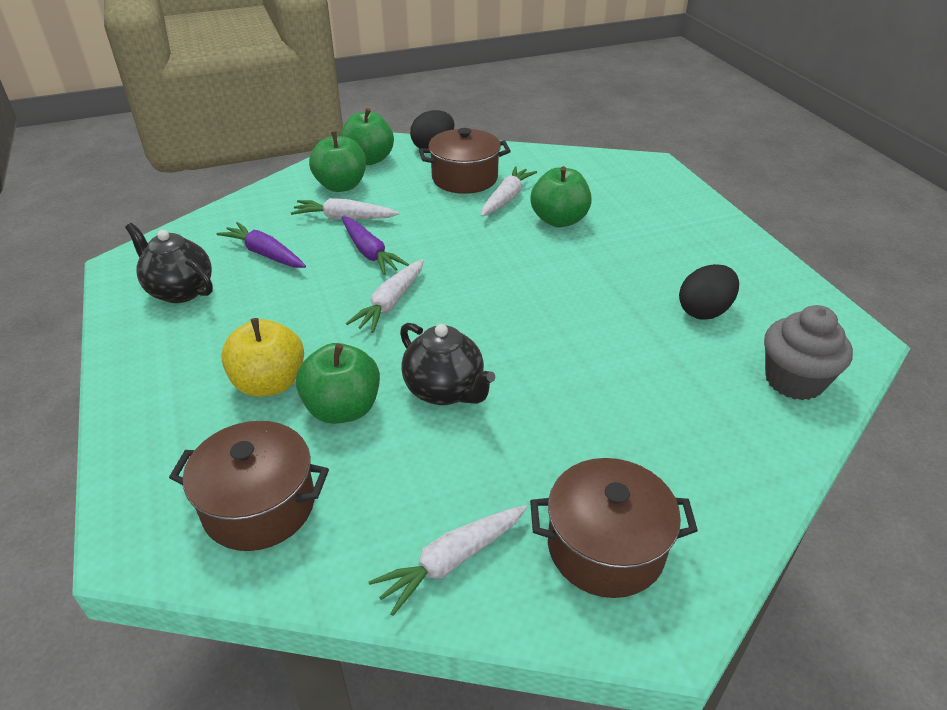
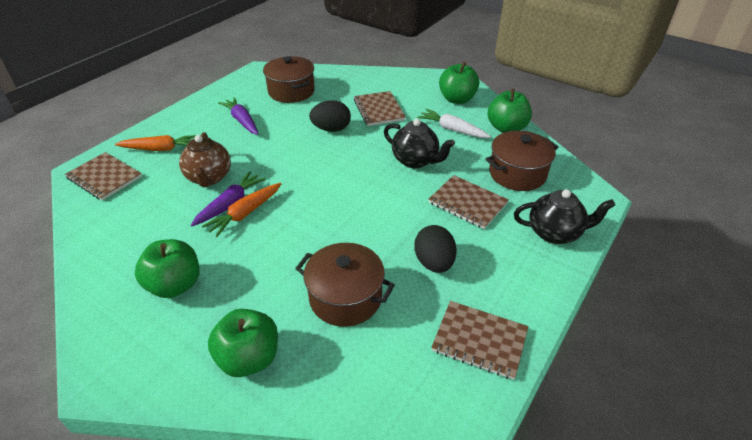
brown notebook: none = 0 -> [65,152,142,200] [354,91,406,126] [428,175,509,229] [431,301,528,380] = 4
brown teapot: none = 0 -> [179,132,231,188] = 1
grey cupcake: [764,305,853,400] = 1 -> none = 0
orange carrot: none = 0 -> [115,135,196,151] [202,183,281,237] = 2
white carrot: [291,198,400,219] [346,259,424,333] [369,505,527,616] [481,166,537,217] = 4 -> [417,109,491,138] = 1
yellow apple: [221,318,304,397] = 1 -> none = 0

